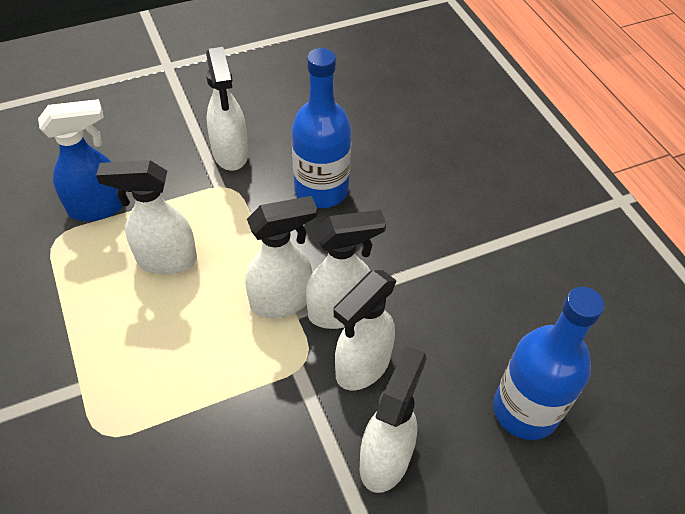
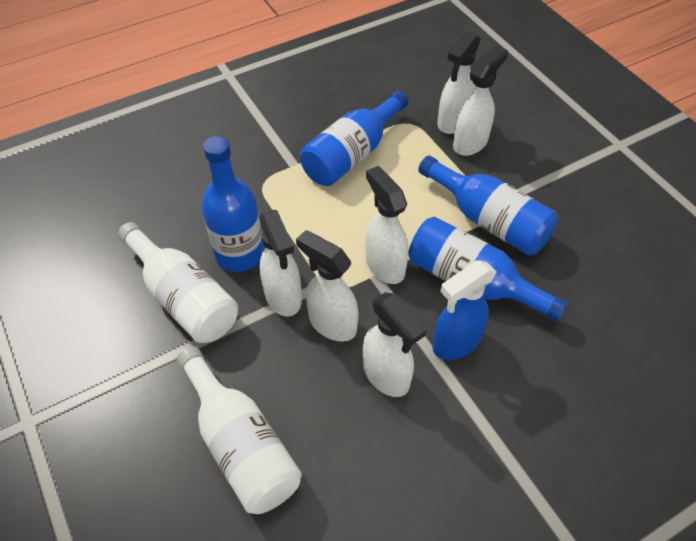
blue bottle: [292,48,351,208] [493,287,604,440] = 2 -> [202,136,264,272] [300,91,409,186] [408,216,568,322] [418,155,558,256] = 4
white bottle: none = 0 -> [118,222,238,343] [177,346,302,514] = 2

